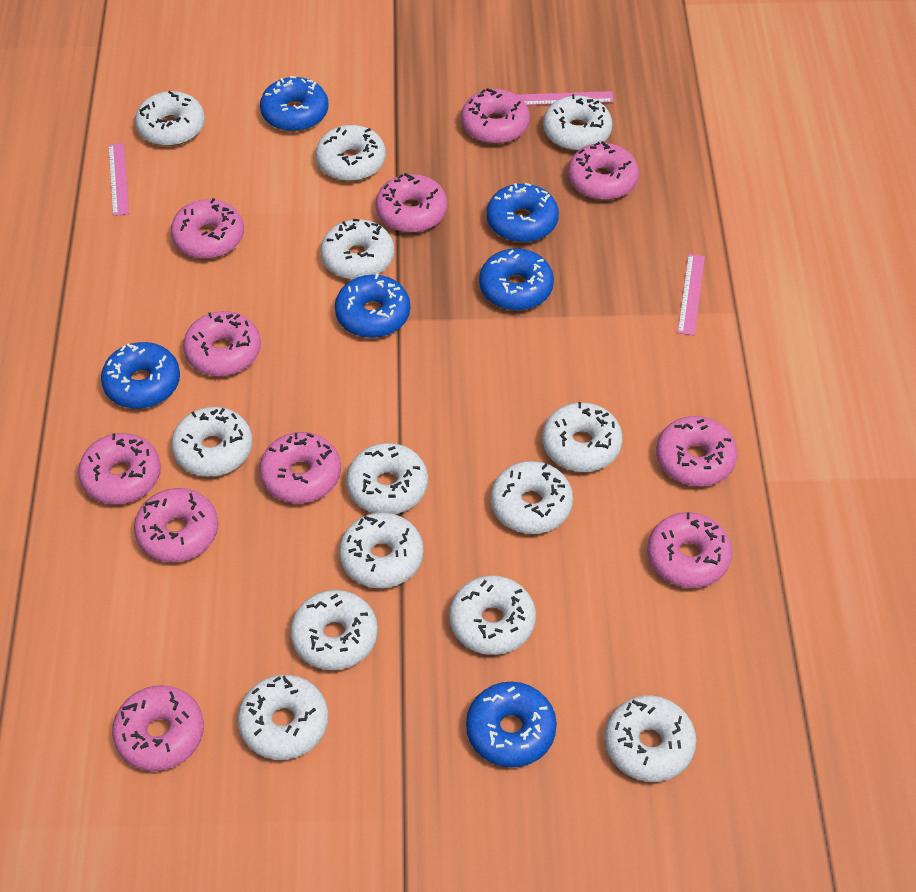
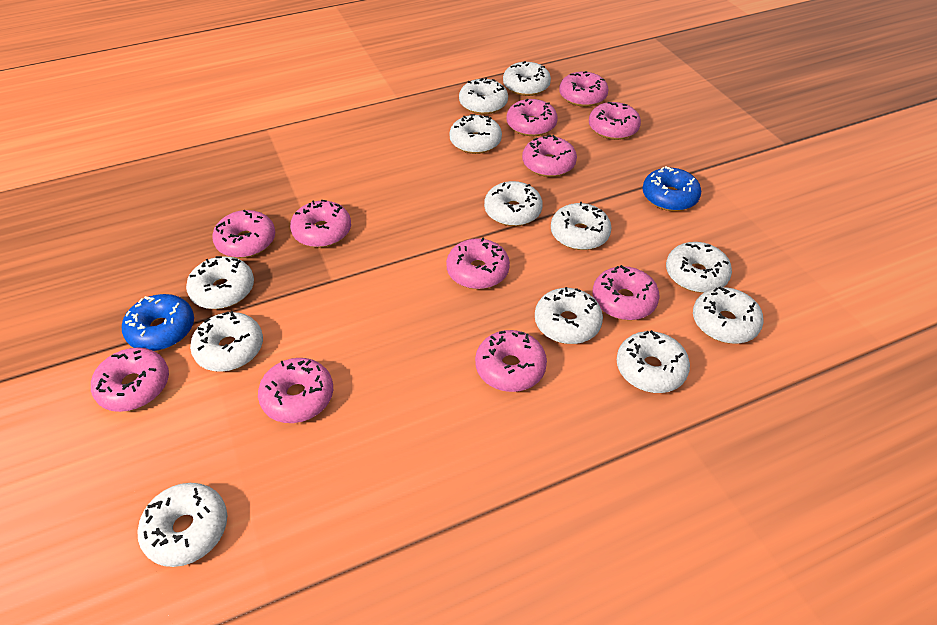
blue donut: [101,342,180,409] [260,76,328,131] [335,274,410,338] [466,682,557,768] [479,248,554,311] [487,183,559,242] = 6 -> [122,294,194,351] [642,166,701,211] = 2
pink ruler: [108,143,129,216] [518,91,614,105] [678,254,705,336] = 3 -> none = 0
white donut: [135,91,205,146] [171,407,252,477] [238,675,328,760] [290,590,378,670] [316,125,386,181] [321,219,394,280] [339,512,423,588] [346,443,428,514] [449,576,536,655] [491,461,573,534] [542,402,623,472] [543,94,612,151] [605,696,696,782] = 13 -> [138,483,227,567] [186,256,254,309] [190,311,263,372] [449,114,502,154] [459,78,508,115] [484,181,543,226] [503,61,551,96] [535,287,603,344] [551,202,612,250] [617,330,690,393] [666,242,732,293] [693,287,764,344] = 12

